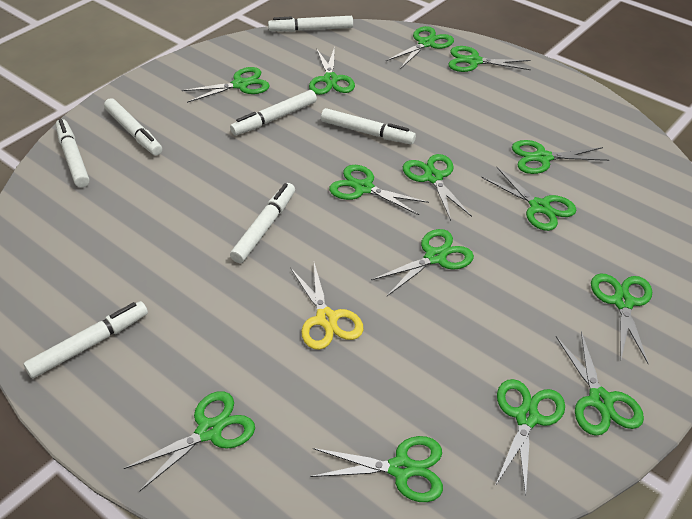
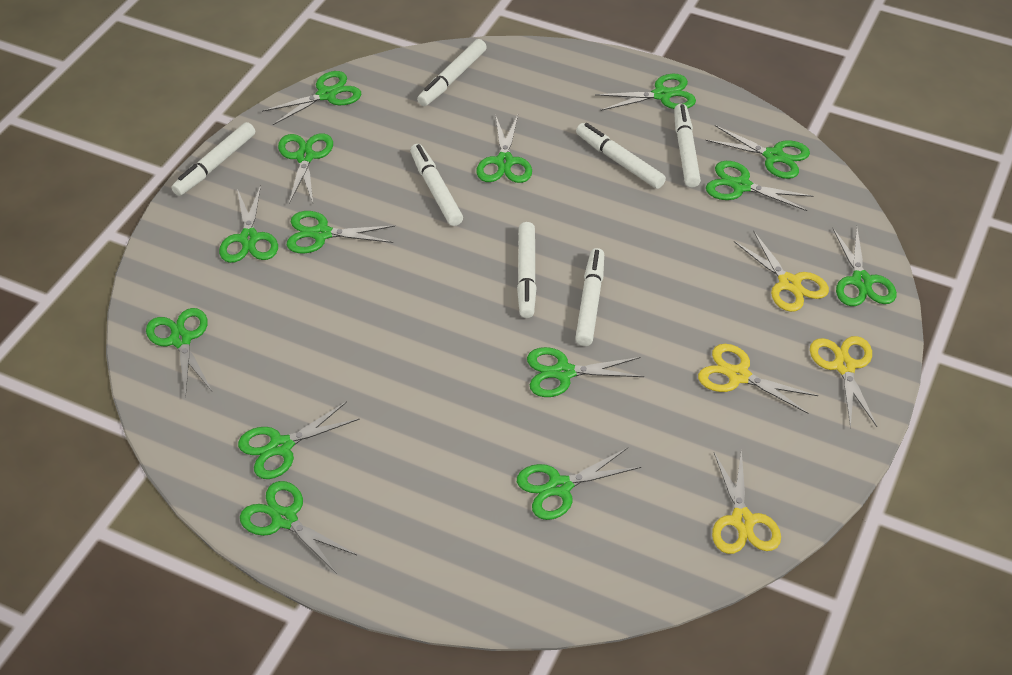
yellow scissors: [291,263,364,350] = 1 -> [698,344,818,414] [712,449,781,554] [734,232,829,312] [810,336,877,428] = 4

